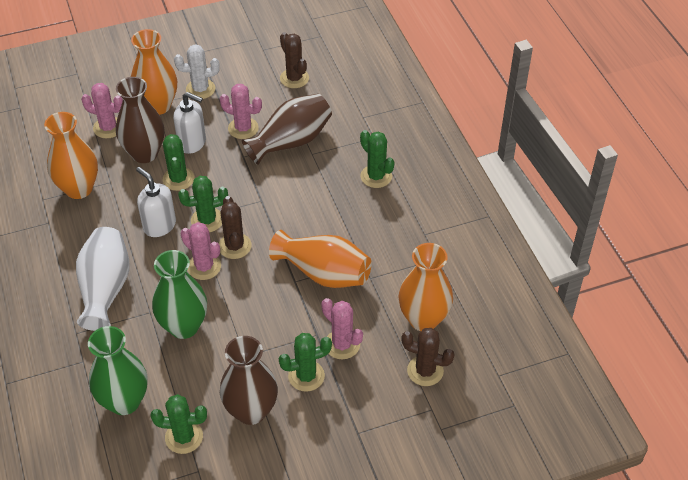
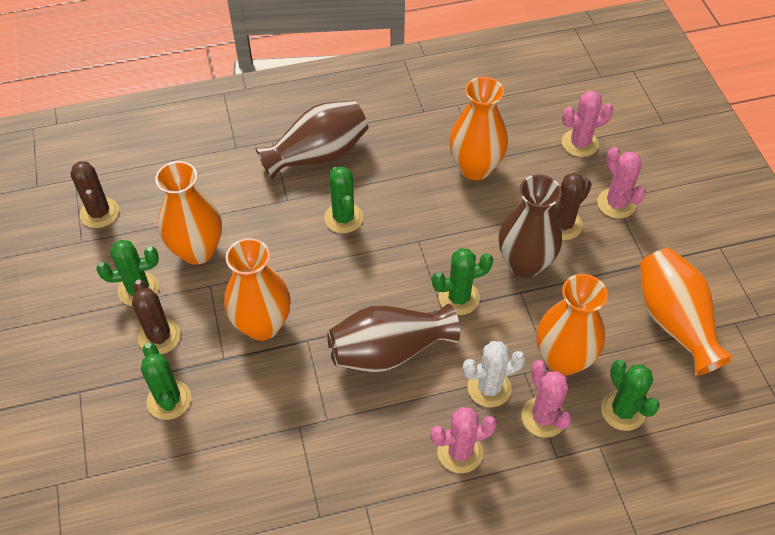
green vase: [88,326,147,415] [152,250,207,339] = 2 -> none = 0
orange vase: [44,112,98,199] [131,29,177,115] [269,230,372,288] [398,243,453,331] = 4 -> [155,161,222,265] [224,238,291,341] [449,77,508,180] [537,274,608,376] [640,248,734,376] = 5
white soap dispenser: [136,167,176,237] [174,92,206,154] = 2 -> none = 0
white vase: [76,227,129,331] = 1 -> none = 0

